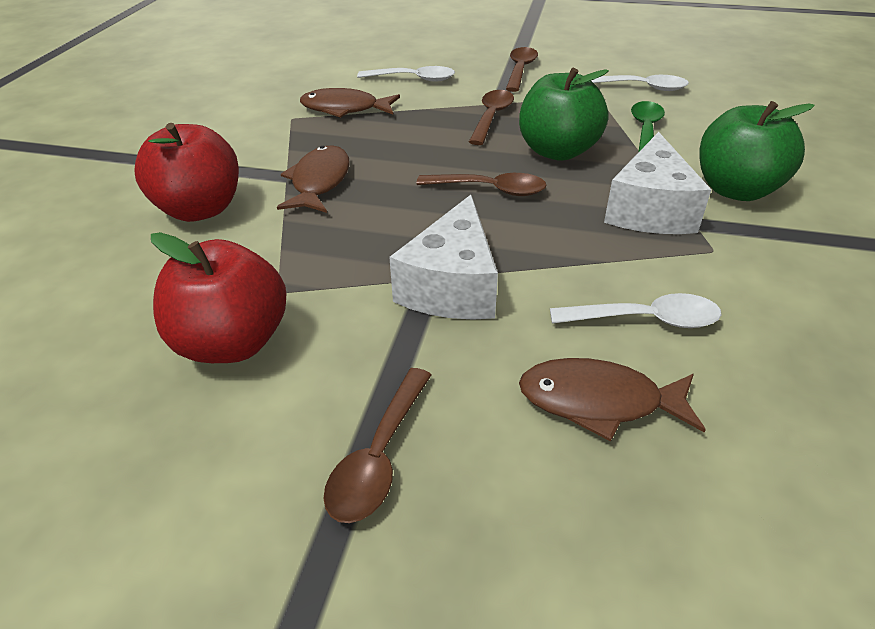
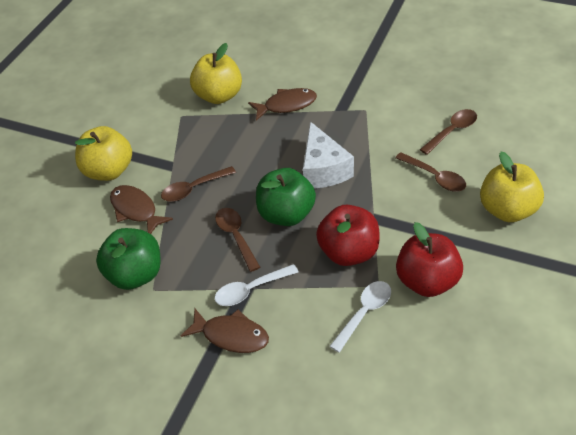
green spoon: [631,101,665,151] = 1 -> none = 0
white cheese: [389,195,498,320] [604,132,711,234] = 2 -> [303,122,354,189] = 1
white spoon: [357,66,455,81] [550,293,721,328] [591,75,689,91] = 3 -> [214,264,298,306] [329,281,391,353] = 2
yellow apple: none = 0 -> [75,126,132,181] [190,43,242,104] [480,152,544,222] = 3

